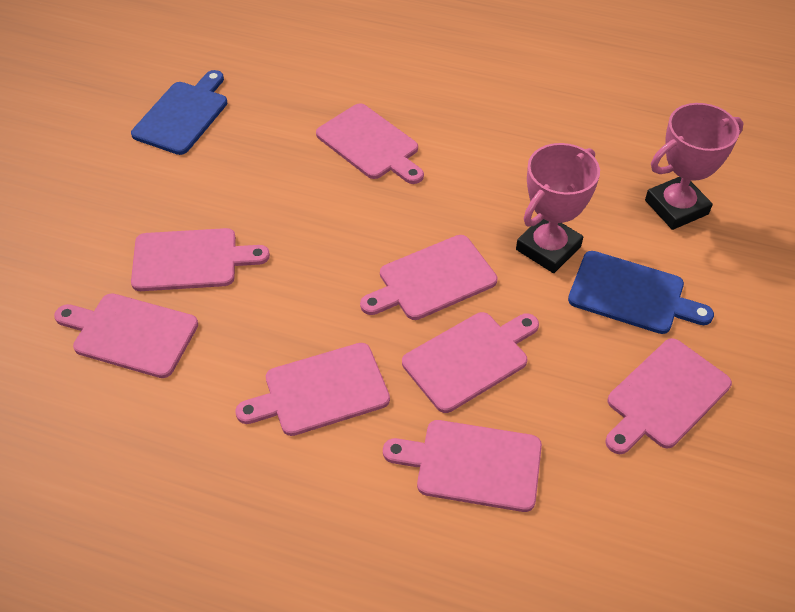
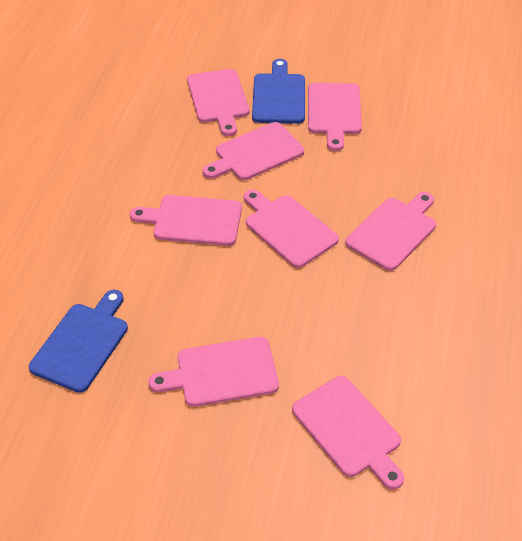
pink trophy: [516,143,600,273] [645,103,743,230] = 2 -> none = 0

